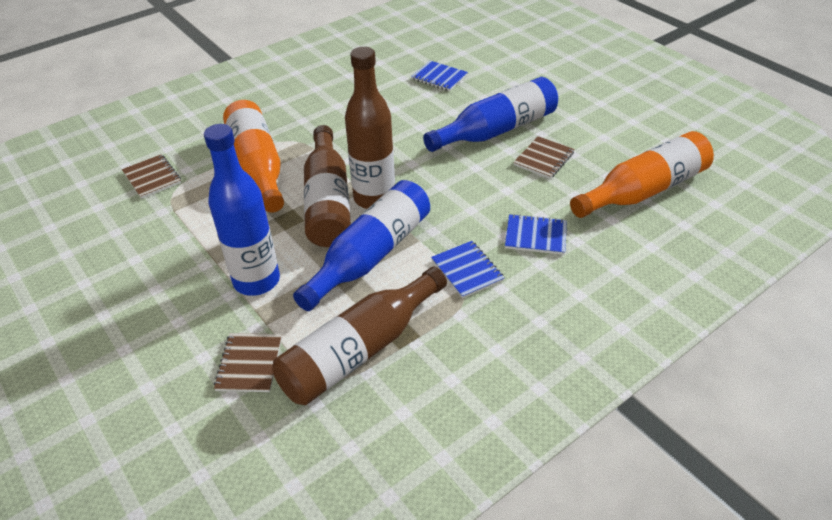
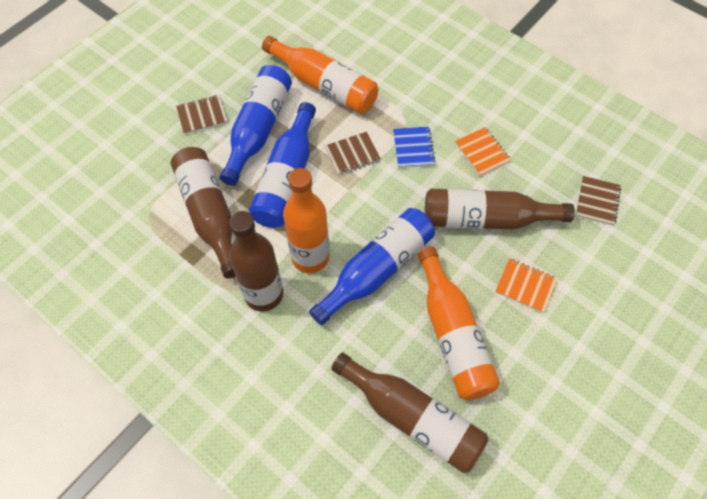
blue notebook: [411,61,468,91] [431,241,505,299] [505,214,567,255] = 3 -> [393,127,436,168] = 1
brown bottle: [272,267,447,405] [304,125,351,247] [345,47,395,209] = 3 -> [171,147,236,278] [229,211,283,312] [331,353,489,473] [425,189,575,230] = 4
orange bottle: [223,100,284,212] [570,131,714,218] = 2 -> [262,36,378,114] [283,168,329,273] [418,247,500,400] = 3
orange notebook: none = 0 -> [455,127,511,176] [495,258,557,313] = 2

